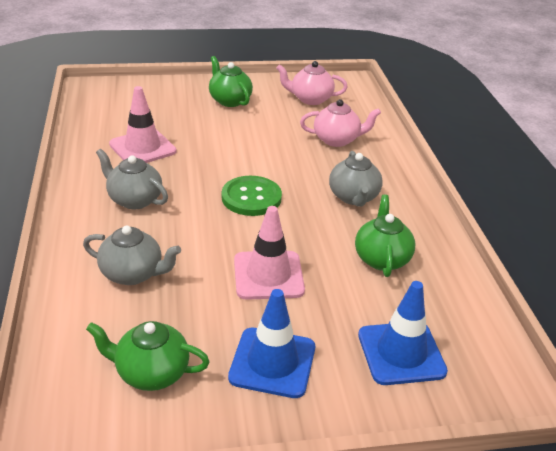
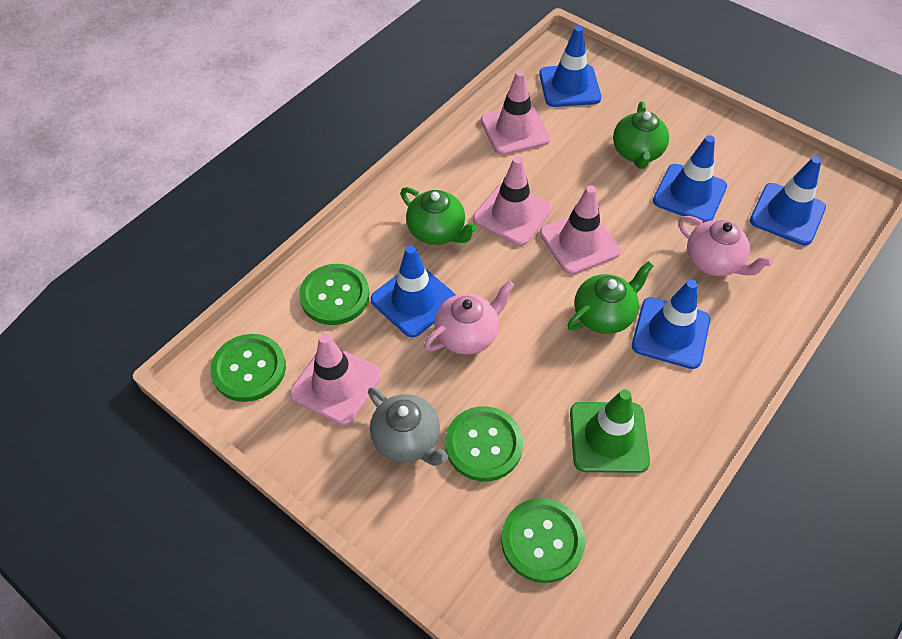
blue traffic cone: [228,289,315,398] [358,281,448,385] = 2 -> [371,245,456,338] [539,26,601,107] [632,279,710,369] [653,135,727,223] [750,156,826,246] = 5
green button: [222,176,282,216] = 1 -> [210,334,286,402] [299,264,370,325] [445,406,523,481] [501,498,585,583] = 4
green traffic cone: none = 0 -> [570,389,650,473] = 1
grey teapot: [83,225,181,285] [96,149,168,209] [329,151,383,207] = 3 -> [368,387,449,466] = 1
pink traffic cone: [109,86,177,163] [234,206,305,300] = 2 -> [290,334,381,426] [473,156,552,246] [481,70,551,155] [540,185,621,275] = 4

